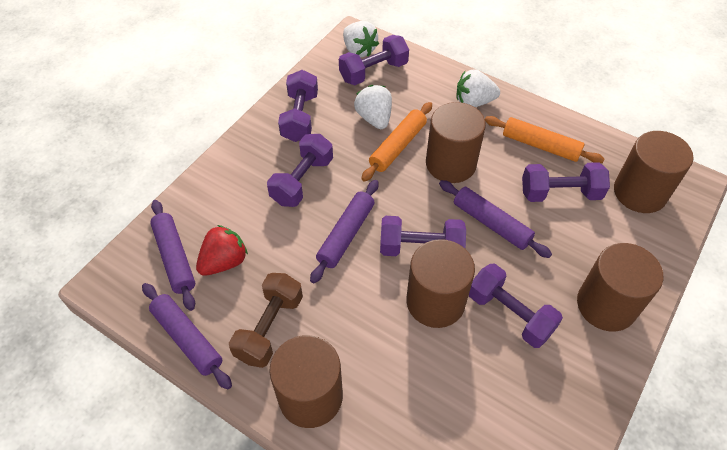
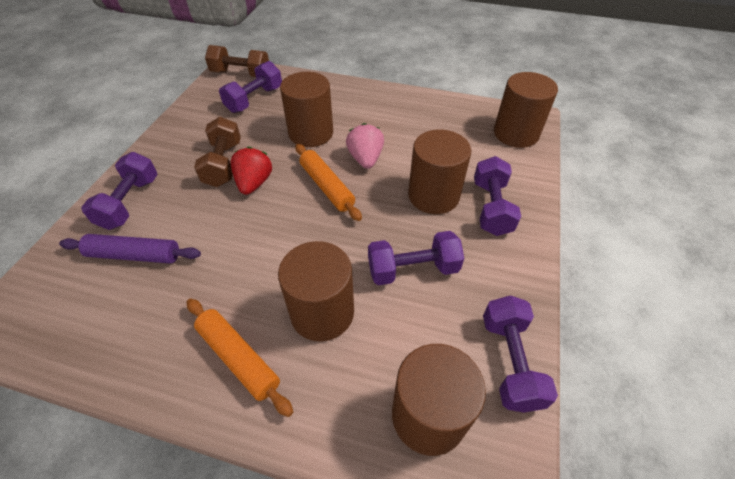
brown dumbbell: [229,273,303,368] = 1 -> [194,117,241,187] [205,45,269,77] = 2
pink strawberry: none = 0 -> [346,123,384,169] = 1
purple dumbbell: [267,134,333,207] [278,70,318,142] [339,35,409,85] [380,216,466,256] [469,264,563,348] [522,162,610,202] = 6 -> [81,152,158,230] [219,61,282,113] [368,231,464,285] [474,156,521,236] [483,296,558,413] = 5
purple rolling pin: [142,283,232,390] [150,200,195,311] [310,180,378,284] [439,180,552,258] = 4 -> [59,234,201,263] = 1
white strawberry: [343,21,379,57] [354,85,392,129] [457,69,500,107] = 3 -> none = 0

